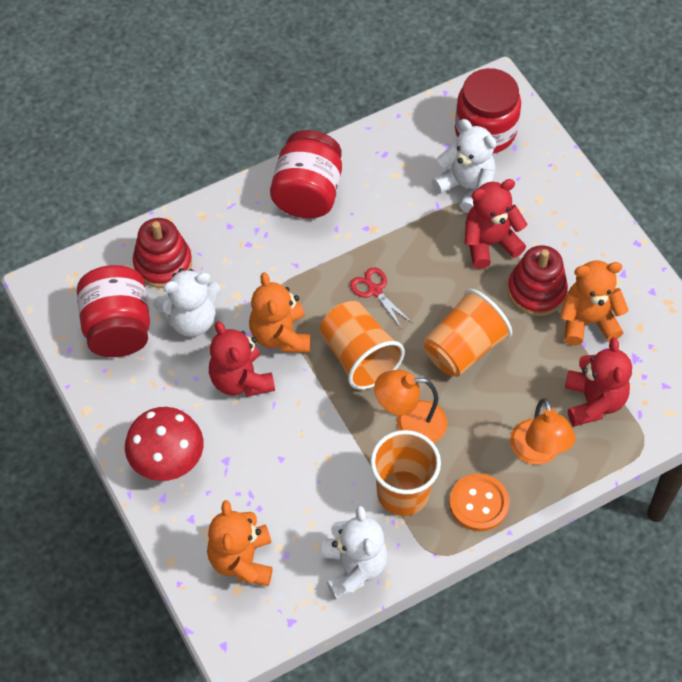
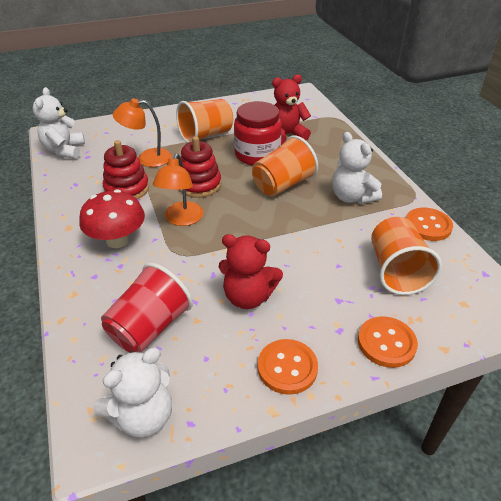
orange button: [449,474,509,531] = 1 -> [258,339,318,395] [358,316,418,368] [406,208,453,241] = 3
orange teddy bear: [207,500,273,586] [249,272,311,353] [560,260,629,346] = 3 -> none = 0
red cup: none = 0 -> [101,263,193,353] = 1
red jar: [77,265,150,357] [270,130,342,219] [455,68,521,154] = 3 -> [234,101,282,166] = 1
red scissors: [350,267,412,329] = 1 -> none = 0
red teddy bear: [209,321,275,397] [465,179,527,269] [565,337,632,427] = 3 -> [219,234,283,309] [272,74,311,145] = 2

